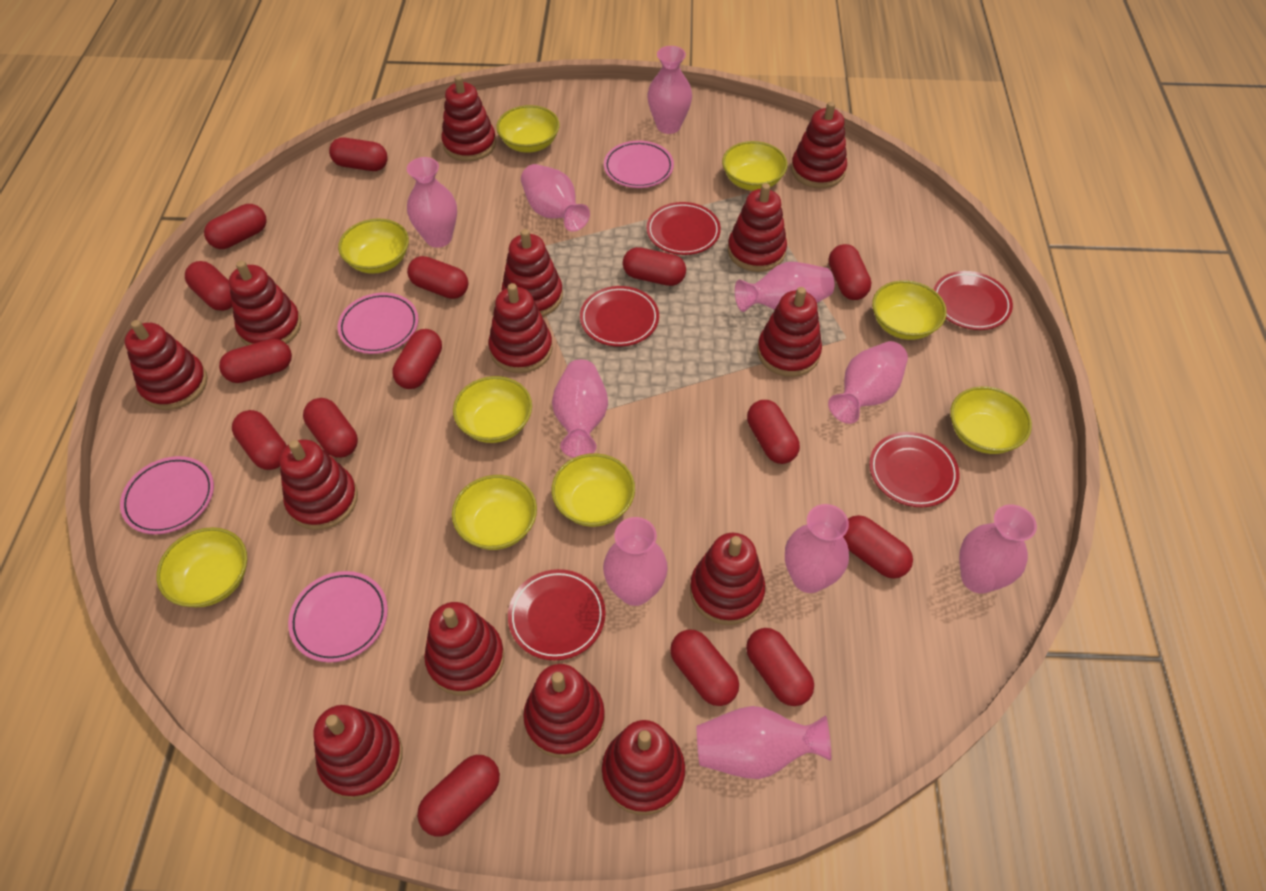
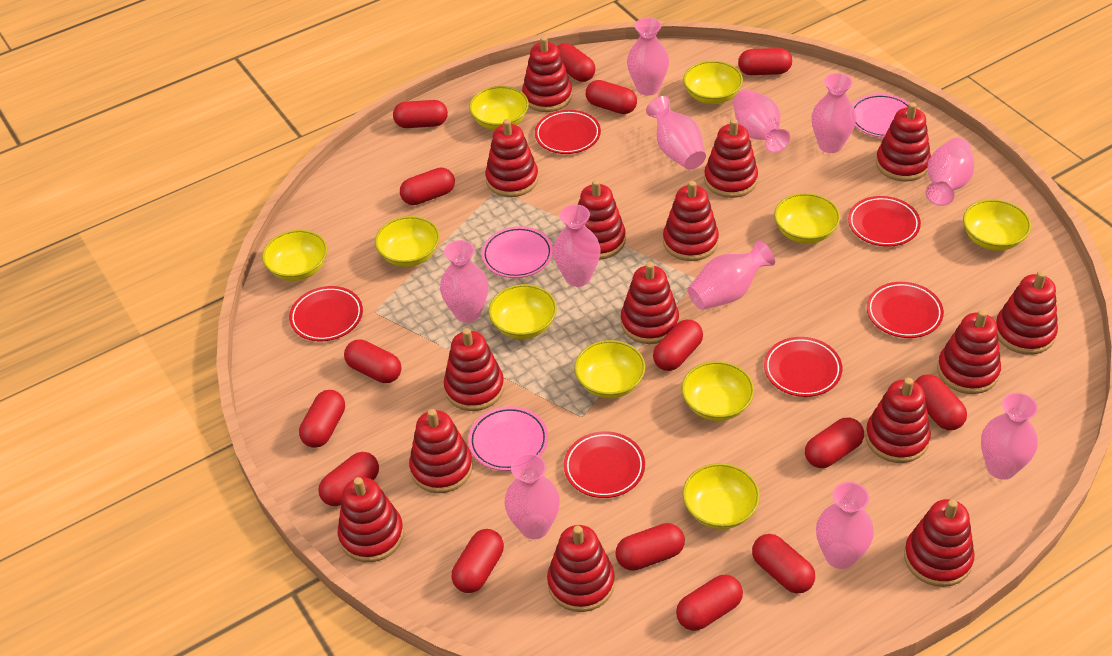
pink plate: [120,456,214,535] [288,571,388,663] [338,293,418,354] [604,141,674,188] = 4 -> [468,406,548,471] [482,226,553,278] [853,94,910,138] = 3
pink vase: [407,157,457,248] [521,164,590,232] [552,359,608,458] [603,517,668,606] [647,46,692,134] [697,706,831,779] [735,262,834,312] [785,504,849,593] [828,341,908,424] [959,504,1037,594] = 10 -> [440,240,488,323] [504,453,560,539] [553,204,601,287] [627,17,669,96] [646,96,706,170] [688,240,775,310] [733,90,790,153] [812,73,856,153] [816,482,874,569] [925,138,974,206] [981,392,1038,480] = 11
red plate: [508,569,606,660] [580,286,659,347] [647,202,721,255] [869,432,960,507] [933,271,1013,330] = 5 -> [289,286,363,341] [535,110,601,154] [564,431,645,498] [764,337,842,397] [848,196,921,247] [867,282,944,338] = 6
red stacking toy: [125,320,208,410] [229,261,301,346] [279,439,358,530] [313,705,403,800] [424,602,504,695] [441,75,496,161] [488,283,553,373] [501,229,563,317] [523,664,605,758] [602,720,685,815] [690,533,766,625] [728,183,787,272] [757,287,822,377] [791,102,847,188] = 14 -> [338,477,404,562] [409,409,473,493] [444,328,504,411] [485,119,538,197] [522,36,572,112] [547,525,615,612] [578,180,626,260] [621,262,679,344] [663,181,719,261] [704,119,758,198] [865,378,931,463] [876,102,931,182] [904,499,975,587] [937,310,1001,394] [996,271,1058,355] = 15
yellow bowl: [156,527,247,607] [338,218,409,274] [452,475,537,550] [453,376,532,443] [496,105,560,153] [551,453,635,527] [722,141,788,191] [872,280,947,340] [950,386,1032,454] = 9 -> [262,230,327,281] [375,216,440,267] [469,86,529,130] [488,284,557,339] [574,340,645,398] [681,361,754,421] [683,61,743,104] [683,463,760,529] [774,193,840,244] [963,199,1031,251] = 10

